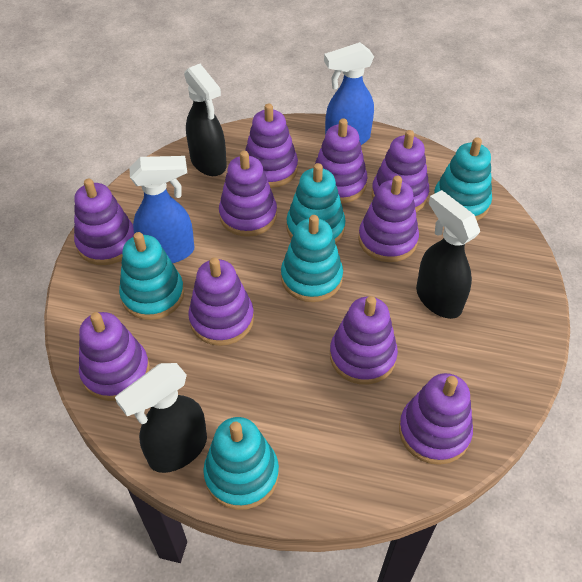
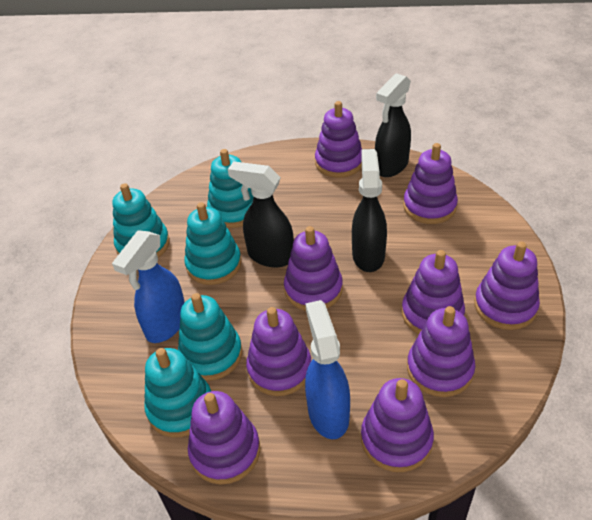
purple stacking toy: [74,179,134,265] [79,312,150,401] [188,257,254,346] [219,151,277,237] [245,103,298,188] [315,119,367,203] [330,296,398,385] [358,176,419,262] [372,130,429,212] [399,373,473,465] = 10 -> [188,391,260,485] [246,307,311,396] [284,226,343,311] [315,101,362,178] [361,378,434,472] [402,250,465,334] [403,143,458,224] [407,306,475,397] [474,242,540,330] = 9

